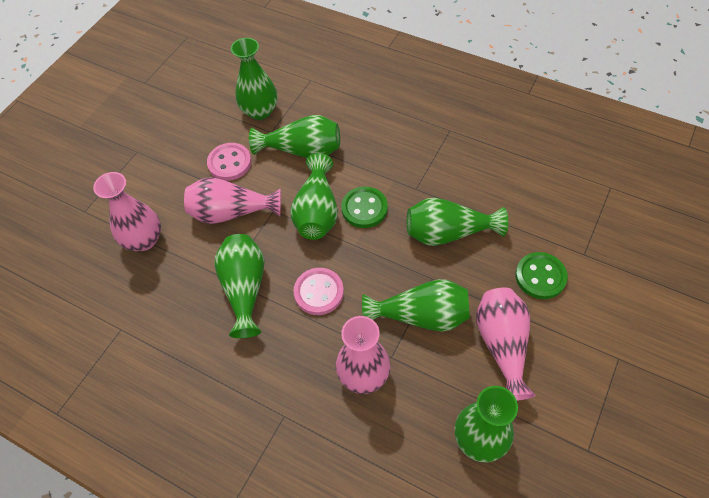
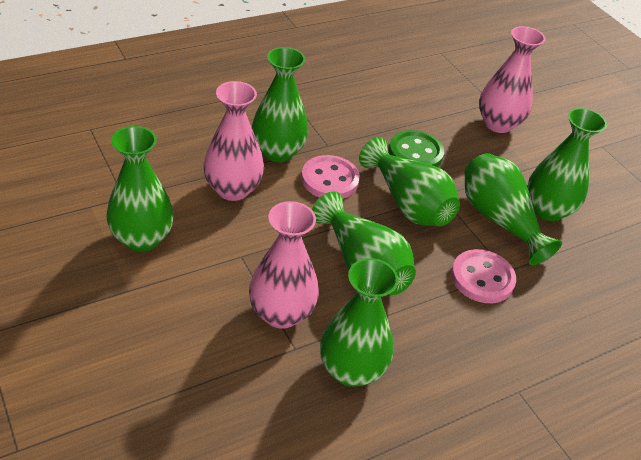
green button: [341,186,388,228] [515,252,568,299] = 2 -> [389,130,444,167] = 1
pink vase: [93,172,161,251] [184,177,281,224] [336,316,390,394] [476,288,536,401] = 4 -> [203,81,264,201] [249,201,319,329] [479,26,545,133] = 3

